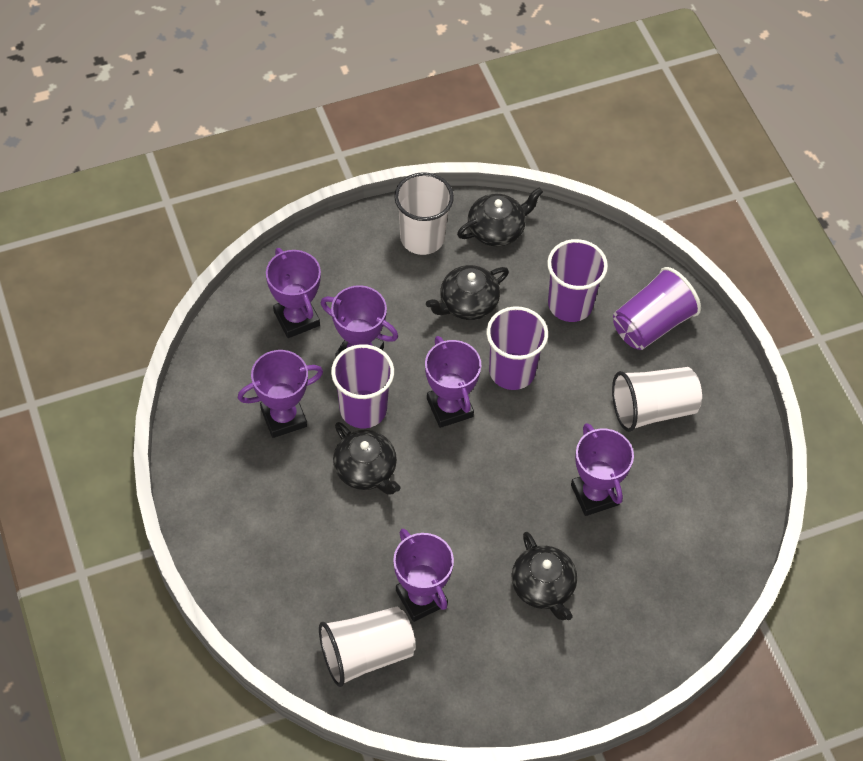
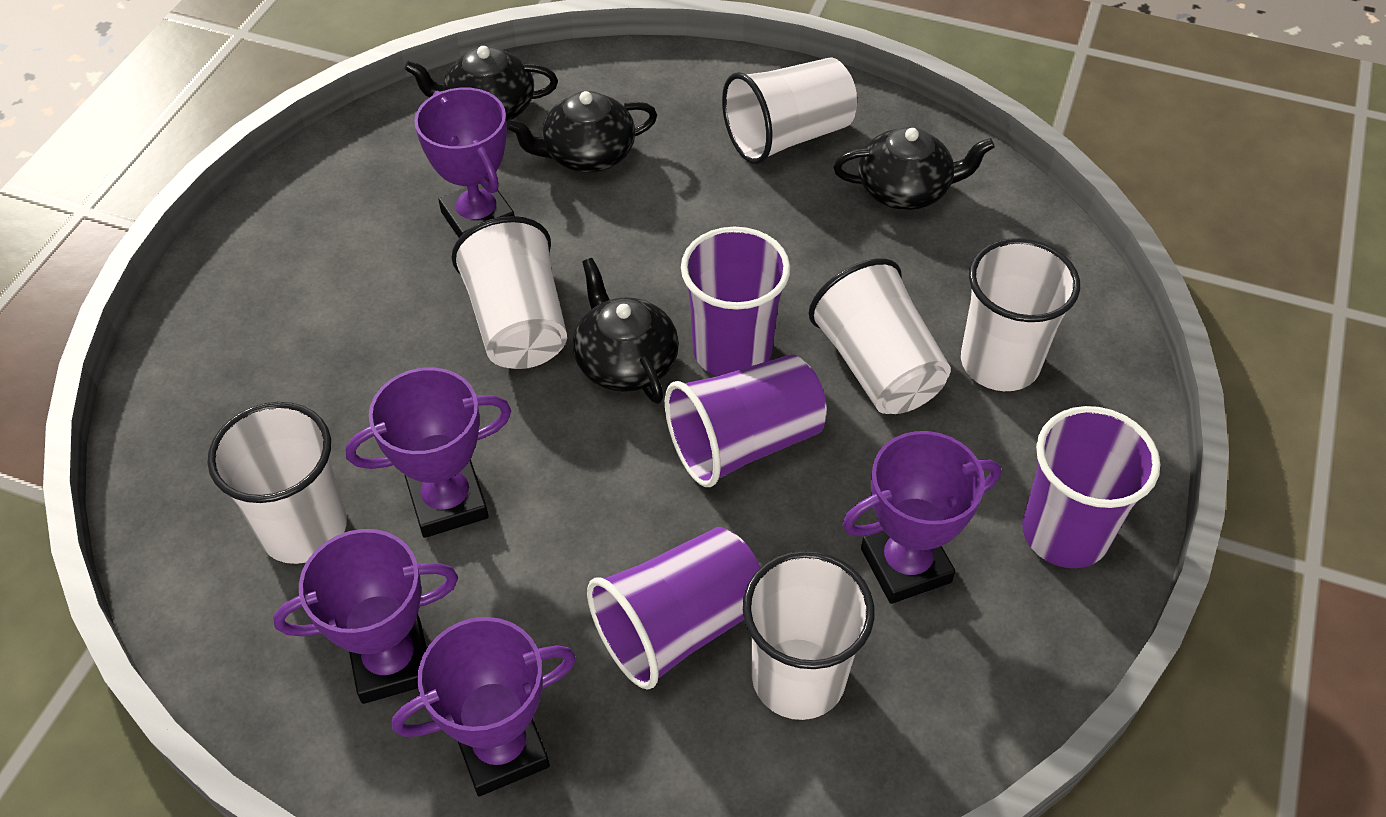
purple trophy: [238,350,323,438] [266,248,321,338] [321,285,398,357] [393,528,454,622] [425,336,481,428] [571,423,634,516] = 6 -> [273,529,458,704] [345,367,512,538] [392,617,576,796] [414,87,515,238] [842,431,1001,604] = 5
white cup: [319,607,415,687] [394,172,454,255] [612,367,702,432] = 3 -> [207,402,347,564] [451,216,567,369] [722,57,857,164] [743,551,875,720] [809,258,951,414] [961,238,1080,391] = 6

